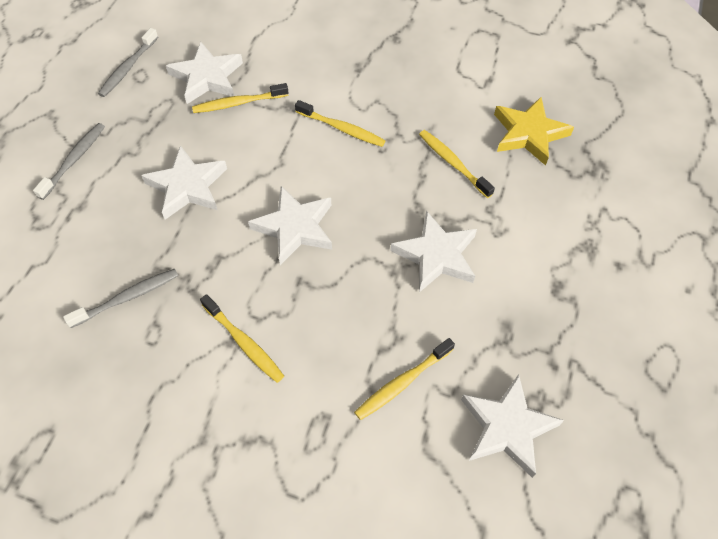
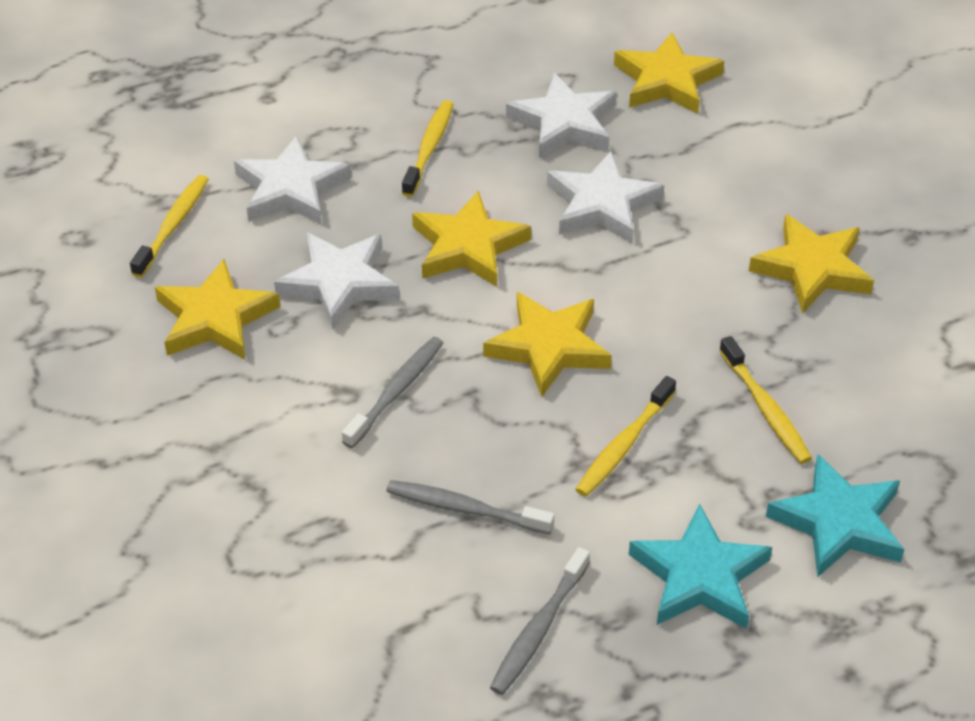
turquoise star: none = 0 -> [629,503,772,629] [766,454,904,577] = 2
white star: [141,145,227,220] [166,42,243,104] [248,186,332,265] [390,210,477,292] [461,374,564,478] = 5 -> [234,135,351,225] [274,232,399,330] [506,73,617,158] [547,151,664,243] = 4
yellow star: [494,97,574,166] = 1 -> [155,259,280,360] [412,190,531,287] [483,292,612,397] [614,32,724,114] [749,214,874,313] = 5
yellow toothbrush: [192,83,289,113] [200,294,284,383] [295,100,385,147] [354,338,455,420] [419,130,495,198] = 5 -> [130,175,209,278] [402,100,453,197] [575,376,676,497] [719,336,812,464] = 4

